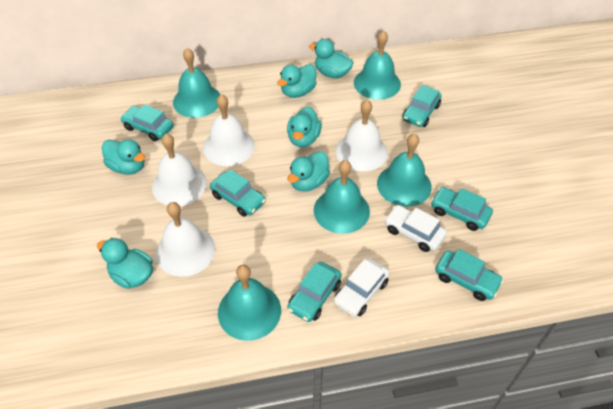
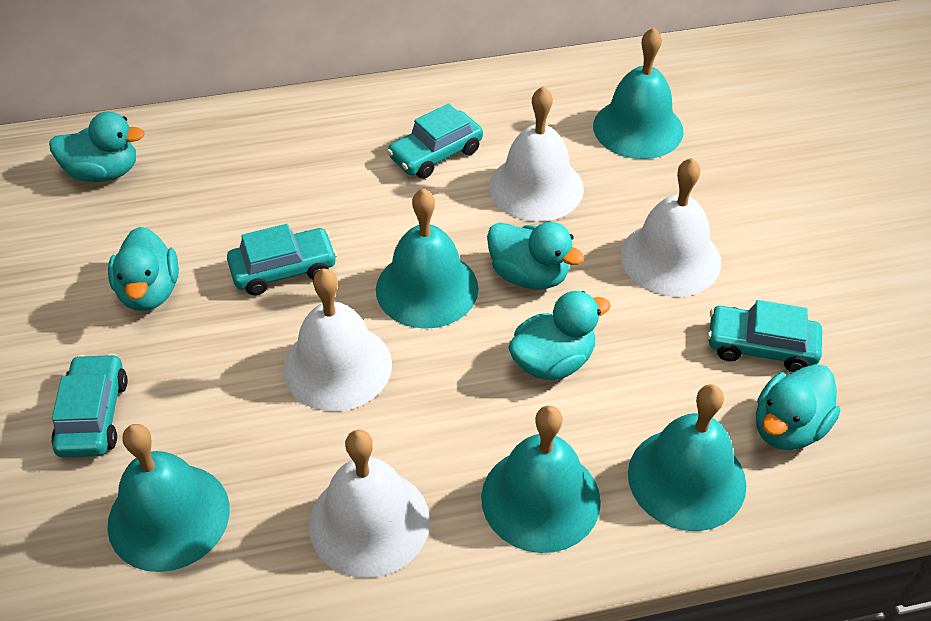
turquoise car: [120,104,174,141] [210,169,266,217] [287,262,342,322] [402,85,442,127] [431,187,493,231] [435,249,504,301] = 6 -> [51,354,128,458] [227,224,337,295] [387,103,483,179] [707,300,822,372] = 4
turquoise duck: [97,238,153,289] [102,139,145,175] [277,64,317,98] [287,106,322,147] [288,151,330,191] [309,39,353,78] = 6 -> [49,112,145,182] [108,227,179,311] [487,222,584,290] [508,291,611,380] [756,364,840,450] = 5
white car: [333,258,390,317] [384,205,447,252] = 2 -> none = 0

